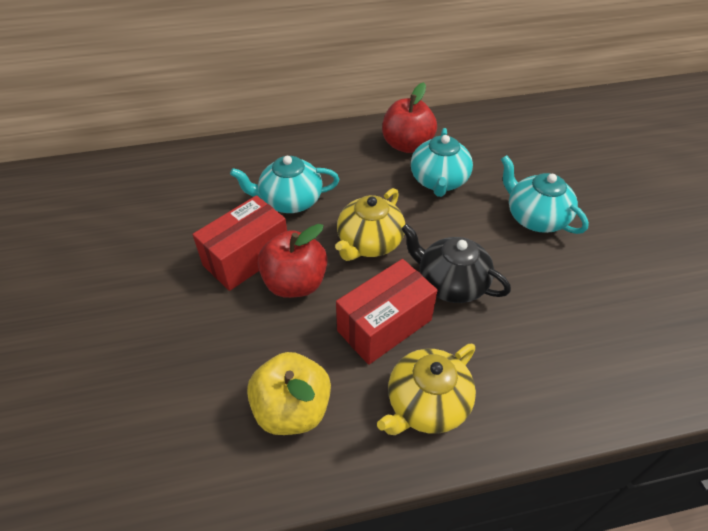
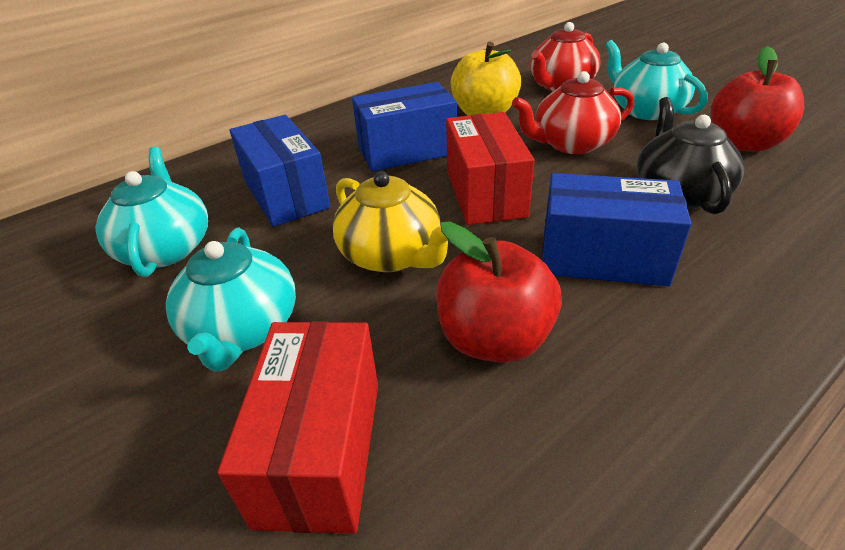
blue box: none = 0 -> [229,115,330,227] [352,82,457,172] [542,173,692,286] = 3
red teapot: none = 0 -> [512,71,634,154] [530,22,601,91] = 2
yellow teapot: [335,188,405,261] [377,344,476,435] = 2 -> [333,172,448,272] = 1

